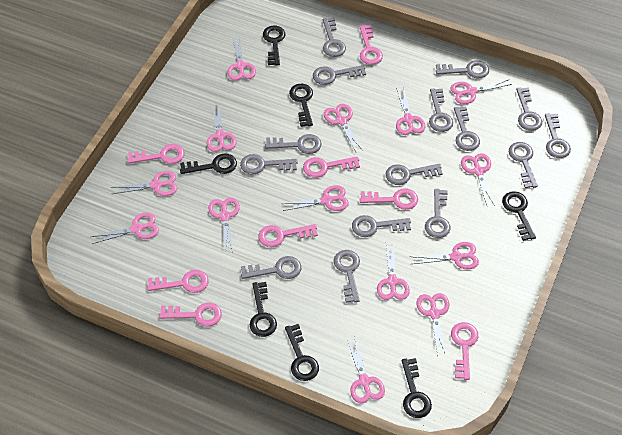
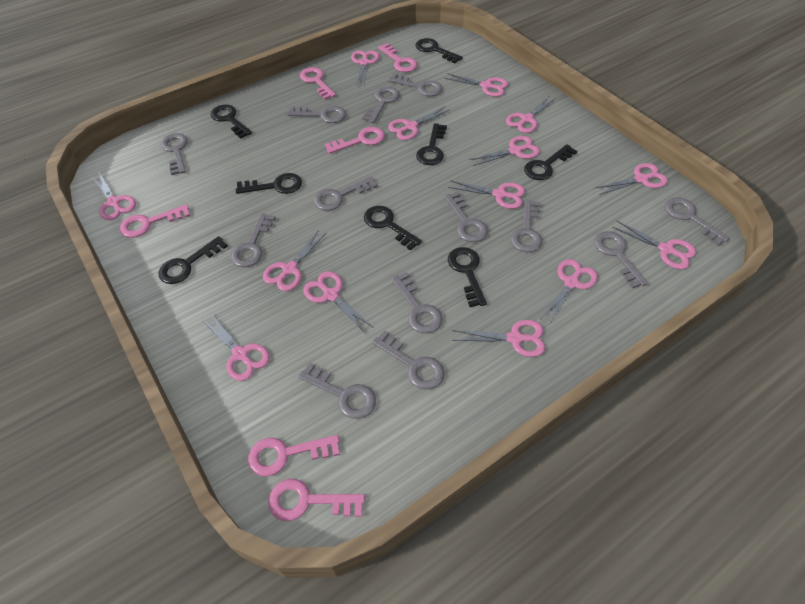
black key: [180,153,237,174] [250,282,277,337] [263,25,285,66] [285,324,319,381] [289,84,313,127] [402,358,432,418] [502,191,536,241] = 7 -> [159,236,228,284] [211,104,252,139] [236,173,302,194] [364,206,422,251] [415,38,463,63] [416,123,447,165] [448,247,487,307] [524,144,577,180] = 8
grey key: [240,154,298,175] [241,256,301,279] [265,134,322,154] [313,65,366,85] [323,17,346,57] [334,250,360,303] [352,215,411,237] [386,164,443,185] [425,189,451,238] [429,89,453,132] [436,60,489,79] [454,106,480,151] [509,142,538,188] [516,87,542,131] [545,114,571,158] = 15 -> [160,133,188,175] [231,213,276,267] [287,106,346,123] [298,363,376,419] [314,176,378,211] [362,87,399,123] [372,330,444,389] [388,73,442,96] [392,272,443,333] [444,192,488,242] [511,200,542,252] [594,231,648,288] [665,197,730,246] = 13
pink key: [128,144,184,164] [147,270,209,293] [159,302,222,327] [258,224,318,247] [303,156,360,178] [359,25,383,65] [360,188,418,210] [451,322,478,380] = 8 -> [120,204,190,238] [248,435,340,477] [268,479,365,521] [300,67,336,100] [325,127,385,154] [378,43,417,72] = 6

